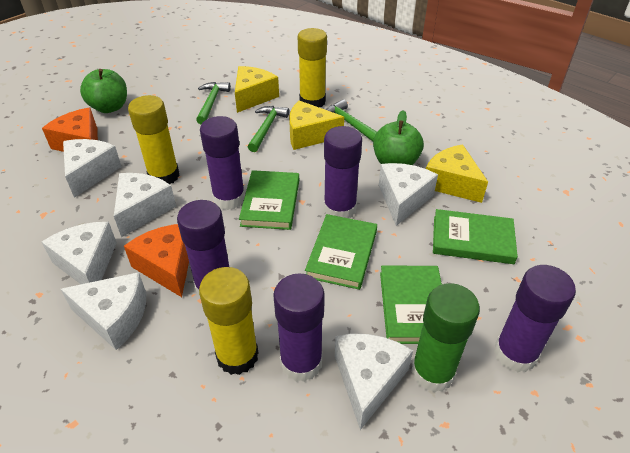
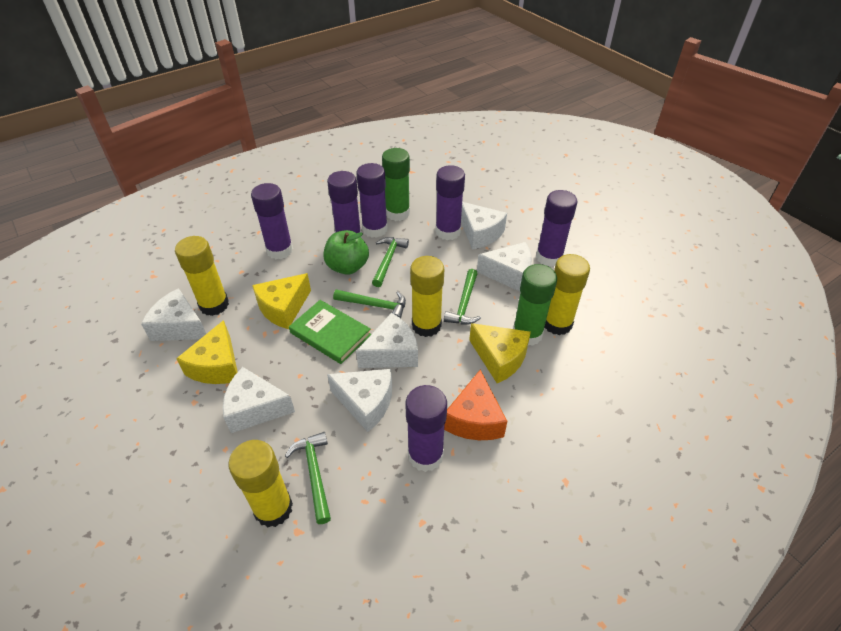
green apple: [80,69,127,113] [373,110,424,165] = 2 -> [323,230,369,275] = 1
green book: [239,170,299,230] [305,214,377,290] [380,265,442,344] [433,209,518,264] = 4 -> [289,300,371,364] = 1
green glue stick: [411,283,480,393] = 1 -> [382,148,410,221] [513,264,557,346] = 2
green hammer: [196,82,231,124] [248,106,289,152] [326,99,377,141] = 3 -> [285,432,331,524] [333,289,406,318] [372,237,409,287] [444,269,481,325] = 4
orange cheese: [42,108,98,152] [124,224,189,297] = 2 -> [444,370,507,440] = 1
purple glue stick: [177,200,229,297] [200,116,245,210] [273,273,325,382] [324,126,362,218] [494,265,576,372] = 5 -> [251,183,293,259] [327,171,362,237] [357,163,388,238] [405,385,447,472] [436,165,465,240] [536,190,578,267] = 6
yellow glue stick: [128,95,180,184] [199,267,259,375] [298,28,327,108] = 3 -> [175,236,229,316] [228,440,293,527] [410,256,444,337] [544,254,590,335] = 4

